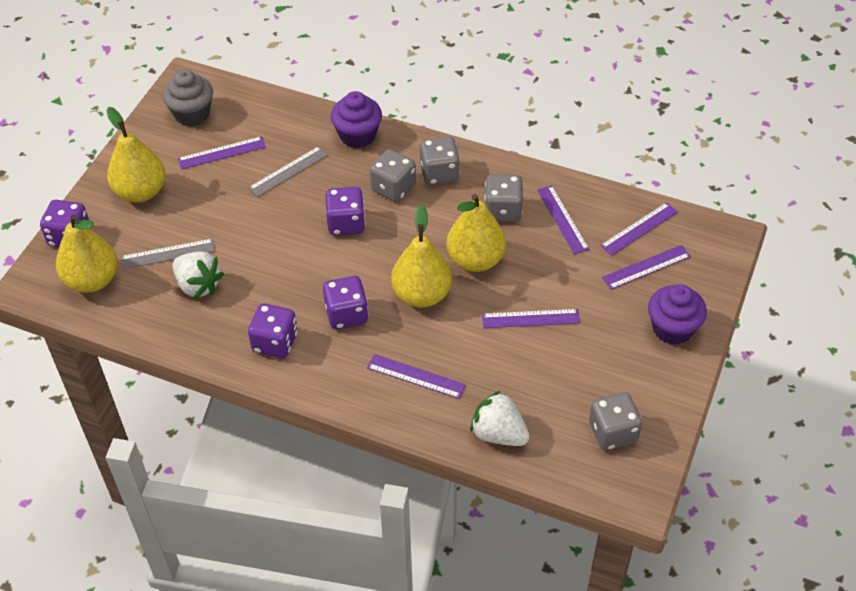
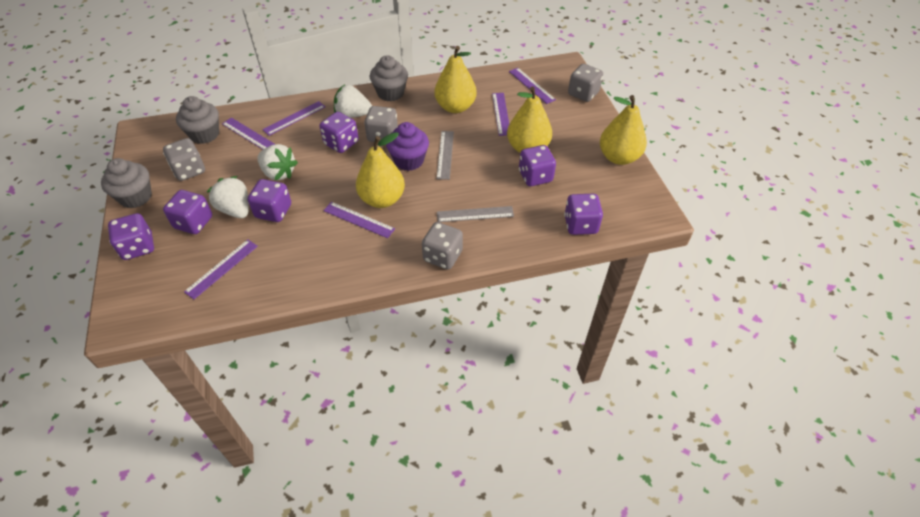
grey cupcake: [162,69,213,126] = 1 -> [101,158,152,208] [176,96,219,144] [370,55,408,101] = 3
purple cupcake: [331,91,382,148] [648,284,707,345] = 2 -> [386,122,429,171] = 1
purple dice: [40,200,90,247] [248,304,298,358] [323,276,368,329] [325,187,365,235] = 4 -> [108,213,154,260] [163,190,212,234] [248,179,291,222] [319,112,359,153] [519,145,556,186] [564,194,603,235] = 6
white strawberry: [173,251,224,299] [470,390,530,446] = 2 -> [207,176,249,218] [257,144,298,181] [334,85,372,118] = 3

